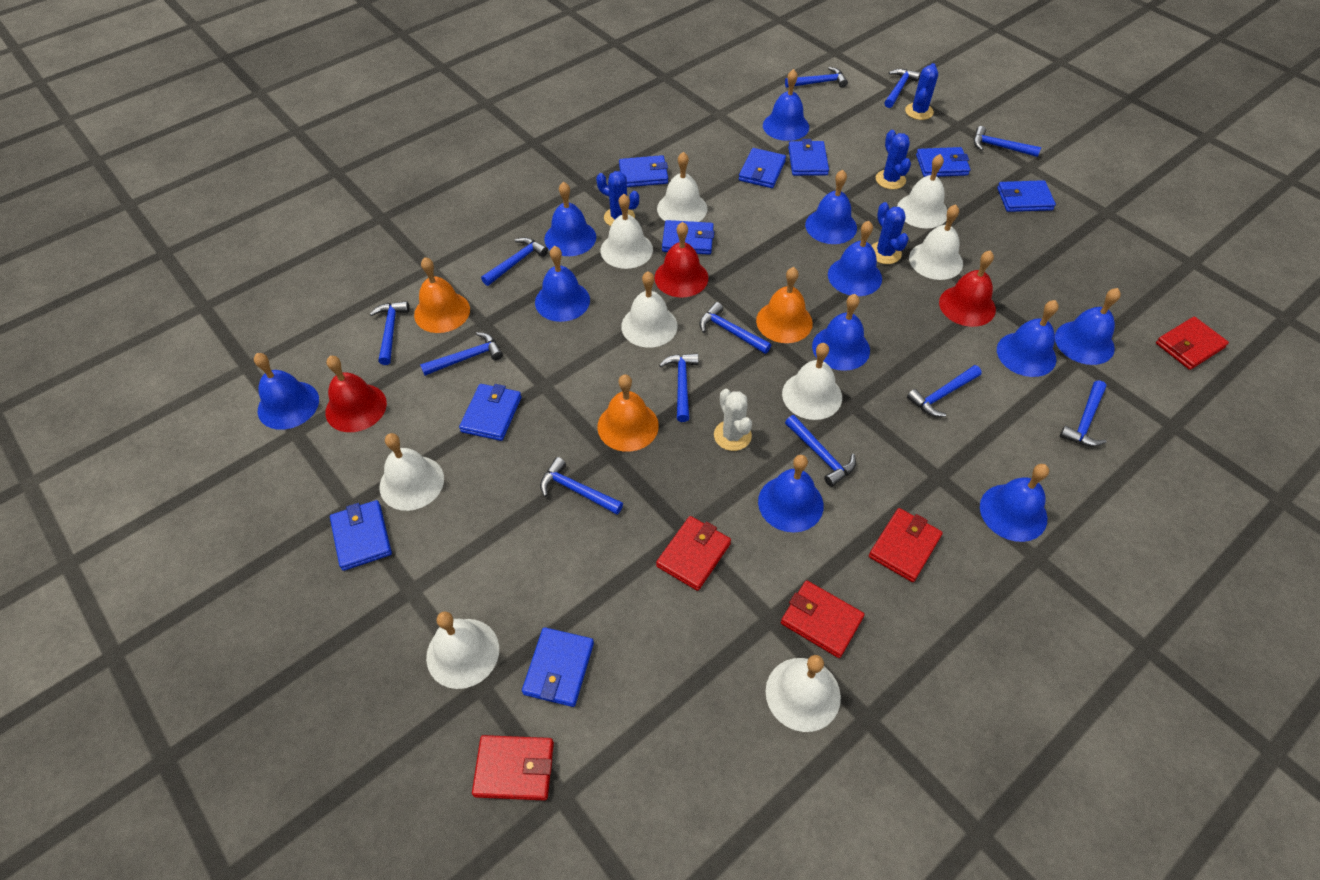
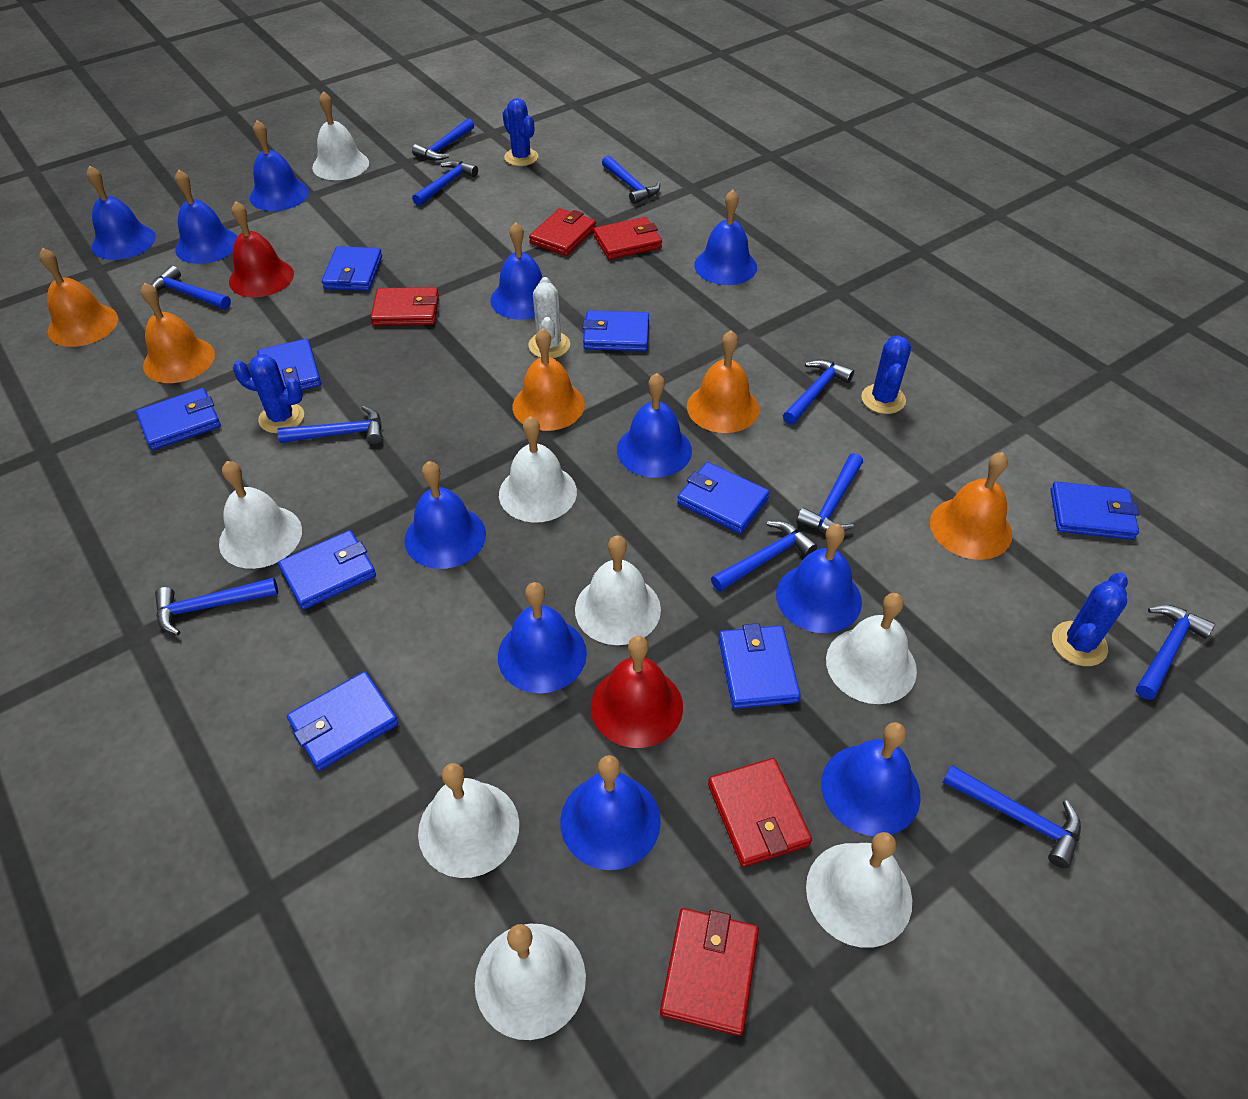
blue hammer: [370,301,409,365] [420,332,503,376] [481,237,548,286] [540,457,623,514] [659,353,699,422] [700,302,771,354] [785,67,848,88] [785,415,856,487] [884,69,921,108] [907,365,982,417] [974,126,1041,157] [1060,381,1106,447] = 12 -> [151,265,231,309] [155,578,278,635] [277,406,382,444] [412,118,474,161] [412,160,478,206] [602,156,660,204] [711,521,817,592] [783,359,854,425] [796,453,863,532] [942,765,1081,869] [1136,605,1215,700] = 11
orange bell: [414,257,470,333] [597,374,659,452] [756,267,813,343] = 3 -> [39,248,118,347] [141,282,215,383] [513,328,585,431] [687,330,759,433] [930,452,1012,560] = 5
red bell: [325,356,387,432] [654,222,708,297] [939,250,996,327] = 3 -> [229,201,294,297] [591,636,683,748] = 2
white bell: [380,433,444,511] [426,611,499,689] [601,194,653,269] [621,271,678,348] [657,152,708,222] [766,655,841,732] [782,343,842,420] [897,154,947,228] [909,204,963,280] = 9 -> [219,461,302,569] [312,91,369,180] [418,763,519,878] [475,924,586,1040] [499,416,577,523] [575,535,661,645] [806,832,912,948] [826,593,917,704] = 8

